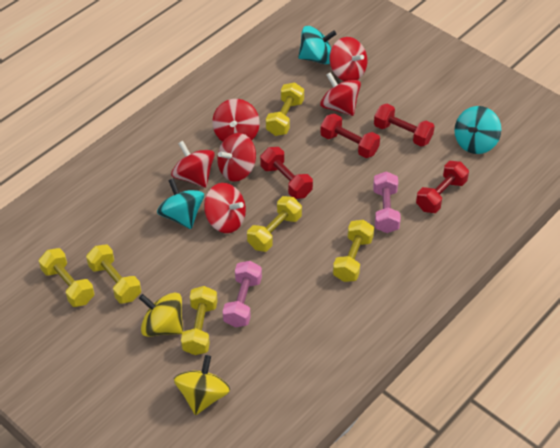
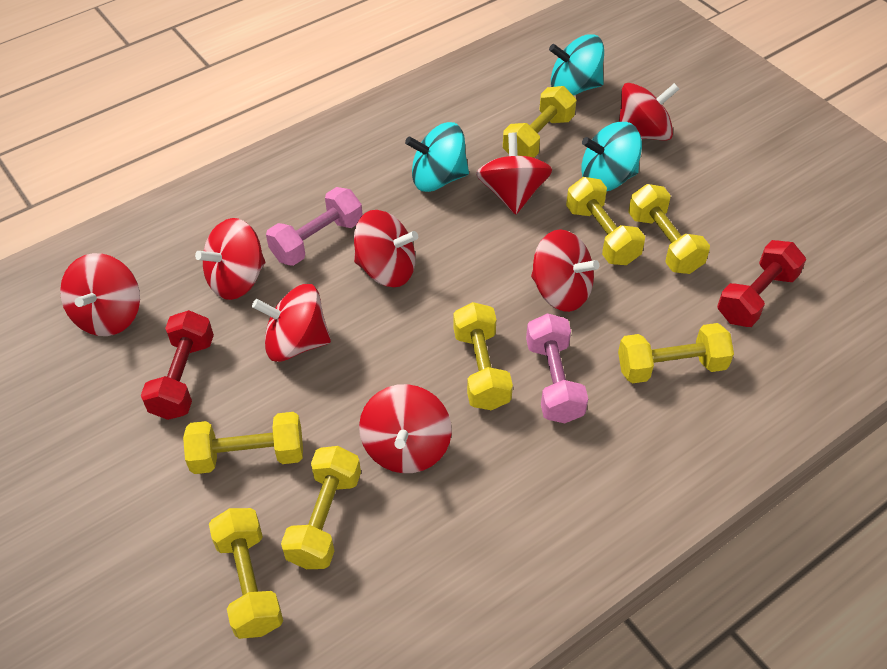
red dumbbell: [260,147,313,199] [320,113,380,158] [374,104,435,147] [416,161,469,213] = 4 -> [141,310,214,420] [717,240,806,327] = 2
red spinning top: [171,141,215,188] [204,183,246,233] [212,99,260,142] [217,133,256,182] [320,72,361,116] [329,37,367,81] = 6 -> [60,253,140,336] [195,218,265,300] [252,284,331,362] [354,210,418,287] [359,384,452,473] [476,132,552,214] [531,229,599,312] [619,83,679,141] = 8
yellow dumbbell: [39,248,95,307] [86,245,141,304] [181,286,217,355] [247,196,302,252] [266,82,304,136] [333,220,374,282] = 6 -> [183,412,303,474] [209,508,283,639] [281,446,361,569] [453,302,513,410] [503,86,576,158] [566,177,645,265] [618,323,734,383] [628,184,710,274] = 8
yellow spinning top: [139,292,183,337] [174,355,230,415] = 2 -> none = 0

